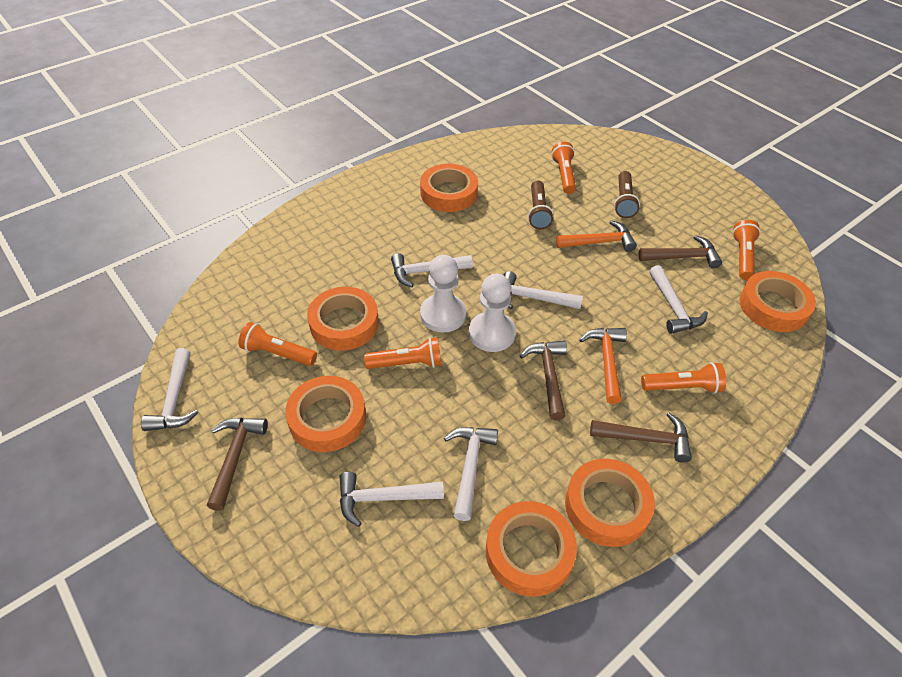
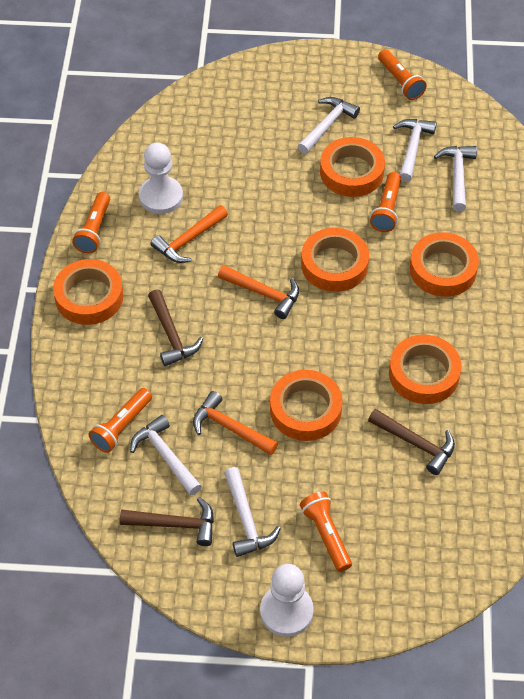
brown flashlight: [528,180,554,229] [614,171,640,218] = 2 -> none = 0
brown hammer: [207,418,268,511] [520,340,567,421] [590,413,692,463] [639,235,722,268] = 4 -> [120,497,214,546] [148,289,203,366] [368,409,455,475] = 3
orange hammer: [556,220,637,252] [579,328,627,404] = 2 -> [151,205,228,263] [193,391,278,455] [218,265,299,319] = 3
white hammer: [141,348,199,431] [340,472,444,527] [391,253,473,287] [444,427,498,521] [504,271,583,309] [649,265,708,334] = 6 -> [130,415,202,495] [224,467,281,557] [298,97,360,154] [393,119,437,182] [434,146,477,212] = 5

